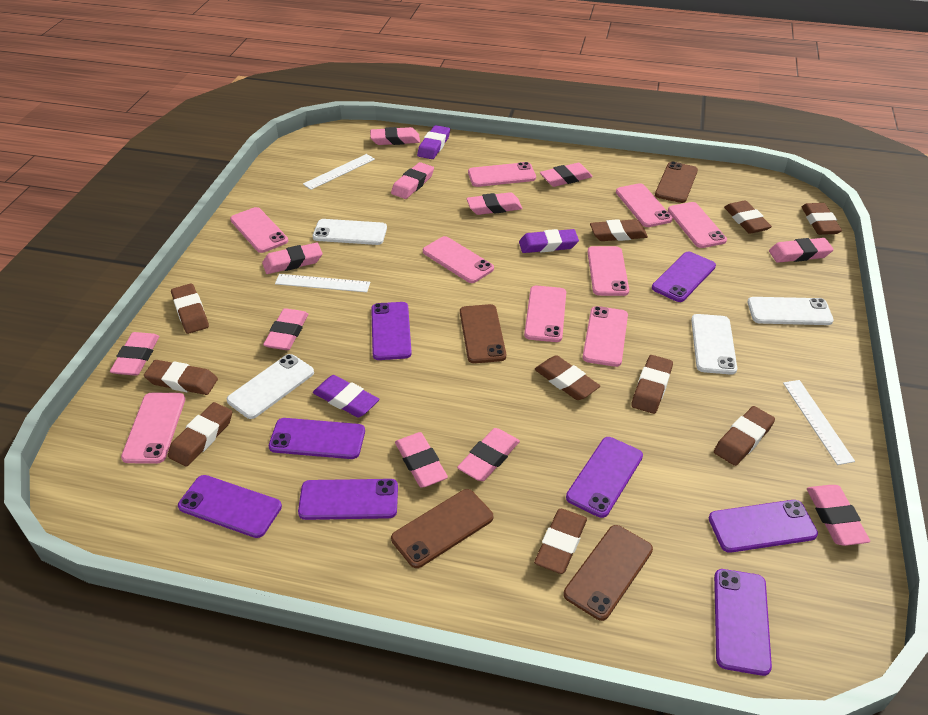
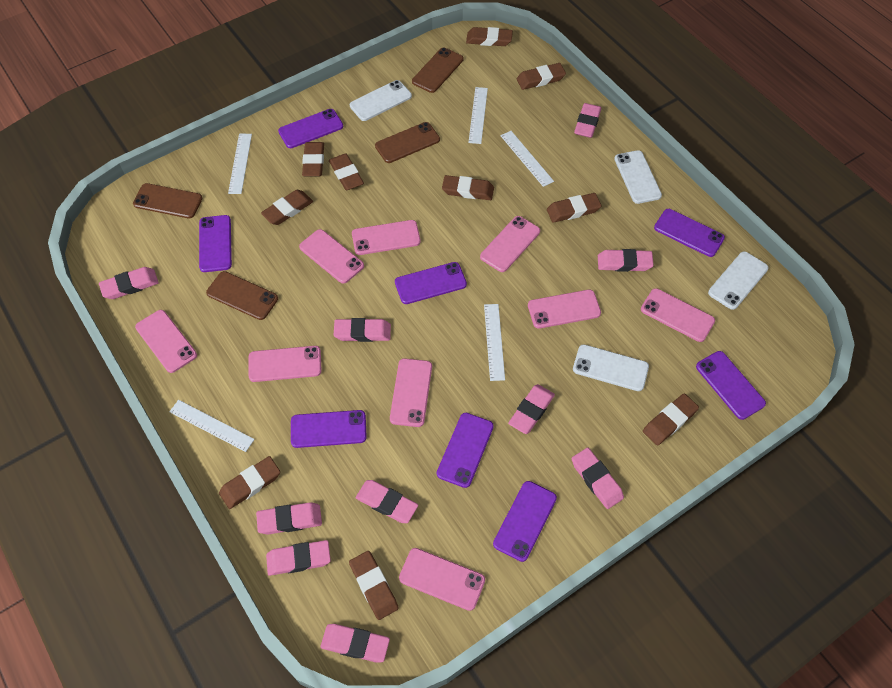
pink eraser: [110,332,159,376] [262,243,322,274] [263,308,308,350] [370,127,420,145] [391,162,434,199] [395,432,448,488] [457,428,520,481] [466,192,523,215] [540,163,593,187] [769,238,834,263] [807,485,870,546] = 11 -> [99,267,159,299] [256,502,322,535] [266,540,331,576] [321,624,390,662] [334,318,391,342] [356,480,418,523] [508,384,555,434] [572,448,624,509] [574,103,601,138] [598,249,654,272] = 10
purple eraser: [313,375,379,418] [417,125,450,159] [519,229,579,253] = 3 -> none = 0
white ruler: [275,274,370,292] [303,154,375,190] [783,380,855,465] = 3 -> [169,400,255,452] [228,134,252,194] [468,87,488,144] [484,304,505,381] [500,131,554,187] = 5

